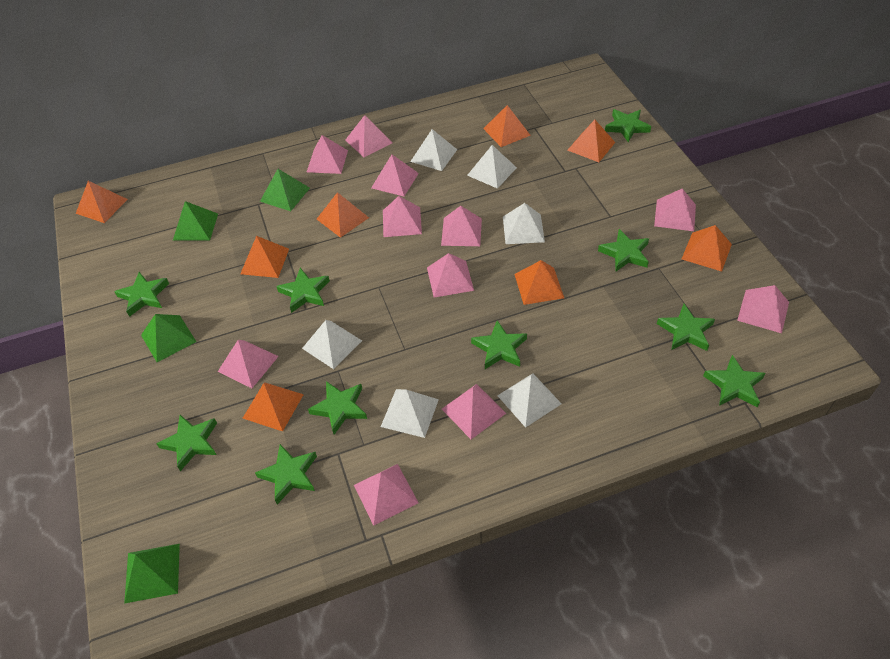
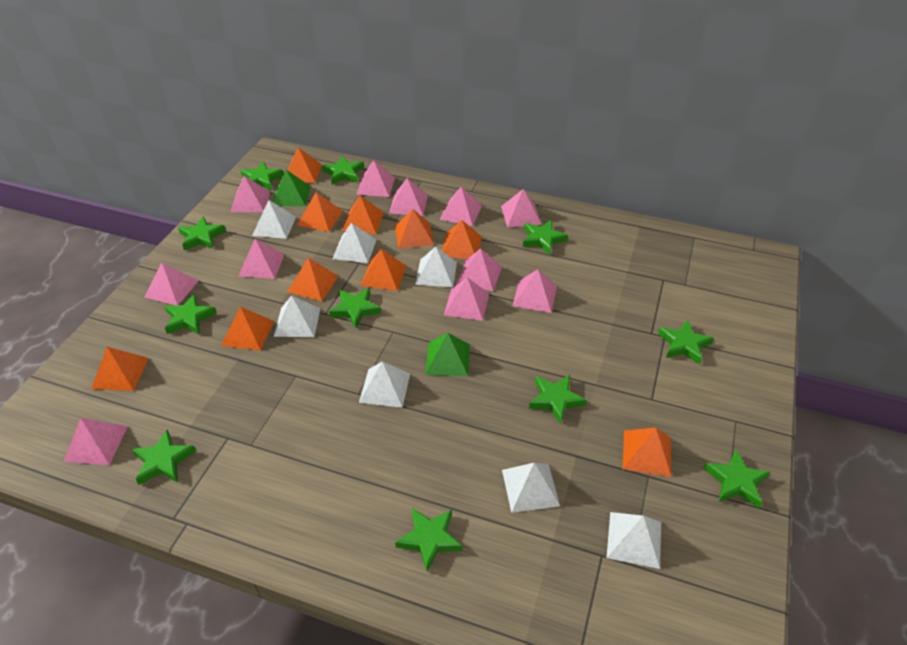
green pyramid: [124,544,180,604] [141,314,196,362] [173,201,218,241] [260,169,310,211] = 4 -> [273,170,311,206] [425,333,470,376] = 2
green star: [114,272,169,317] [156,415,217,471] [255,444,317,504] [276,268,330,313] [308,381,367,435] [471,320,527,369] [598,229,649,271] [605,109,651,142] [657,304,715,351] [703,355,766,407] = 10 -> [132,429,196,485] [164,294,217,335] [178,216,226,251] [241,161,284,190] [322,156,364,185] [329,288,381,328] [395,508,463,572] [523,220,568,255] [529,375,587,424] [658,320,714,364] [704,450,770,508] = 11
orange pyramid: [76,181,128,223] [240,236,289,278] [243,382,304,431] [317,192,369,238] [483,105,531,147] [514,260,564,305] [568,120,615,162] [682,225,732,271] = 8 -> [91,347,149,391] [221,307,274,351] [288,147,322,183] [288,257,339,301] [297,192,343,232] [342,195,384,234] [360,249,406,291] [395,209,434,249] [442,220,482,259] [623,428,671,477] = 10
white pyramid: [302,320,362,369] [381,389,439,438] [410,129,457,171] [467,145,517,189] [497,373,562,428] [503,203,545,244] = 6 -> [252,200,296,239] [274,295,321,337] [332,223,377,263] [359,362,410,408] [415,247,457,287] [502,463,560,513] [607,512,661,569] = 7

